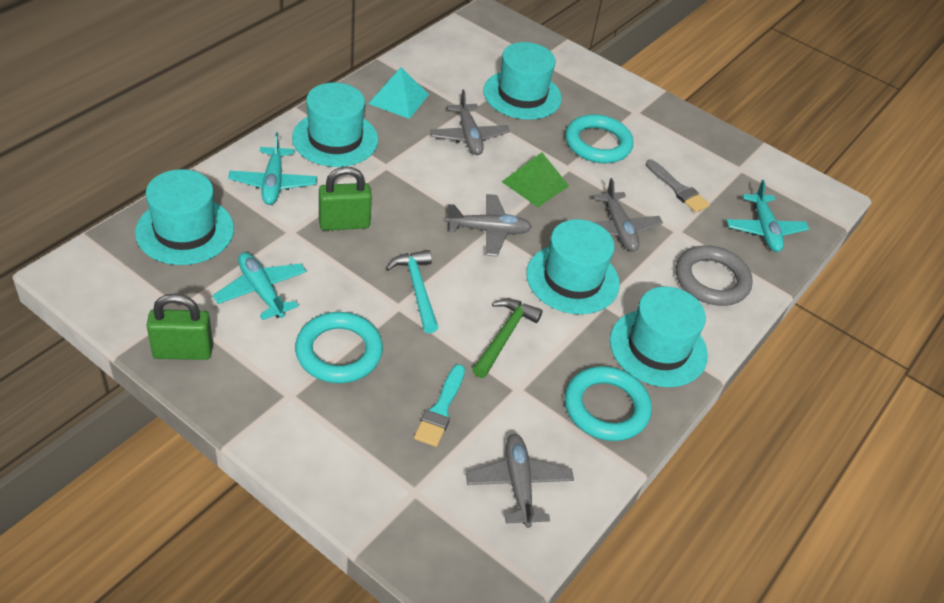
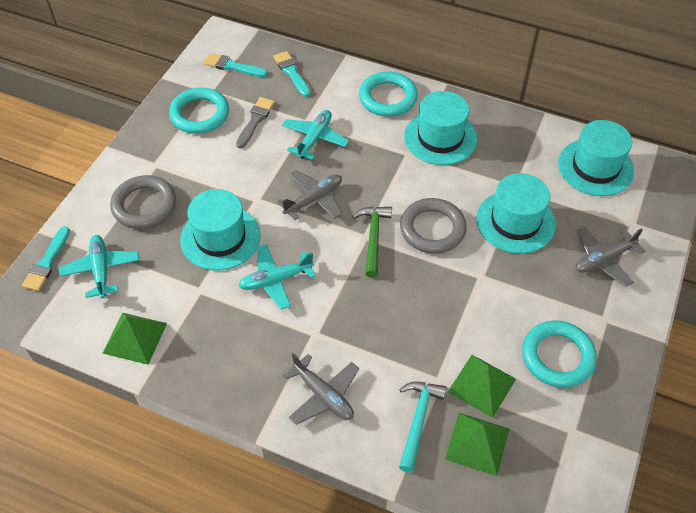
green padlock: [146,294,213,360] [319,166,372,231] = 2 -> none = 0
green pyramid: [502,152,569,207] = 1 -> [103,313,167,365] [445,413,509,476] [448,355,516,418] = 3
grey plane: [430,89,510,155] [446,194,532,257] [466,434,574,528] [593,178,663,252] = 4 -> [277,170,342,220] [283,353,359,425] [576,227,645,287] = 3
grey ring: [676,245,753,306] = 1 -> [110,175,176,229] [400,198,467,254] = 2
turquoise brush: [414,364,465,447] = 1 -> [22,226,70,291] [204,53,267,77] [273,51,310,97] = 3
turquoise hat: [135,169,234,265] [292,82,378,167] [483,42,562,120] [526,219,620,314] [610,286,708,387] = 5 -> [180,189,261,270] [404,91,477,165] [476,173,556,254] [558,120,634,196] = 4
turquoise pyramid: [368,67,429,119] = 1 -> none = 0

